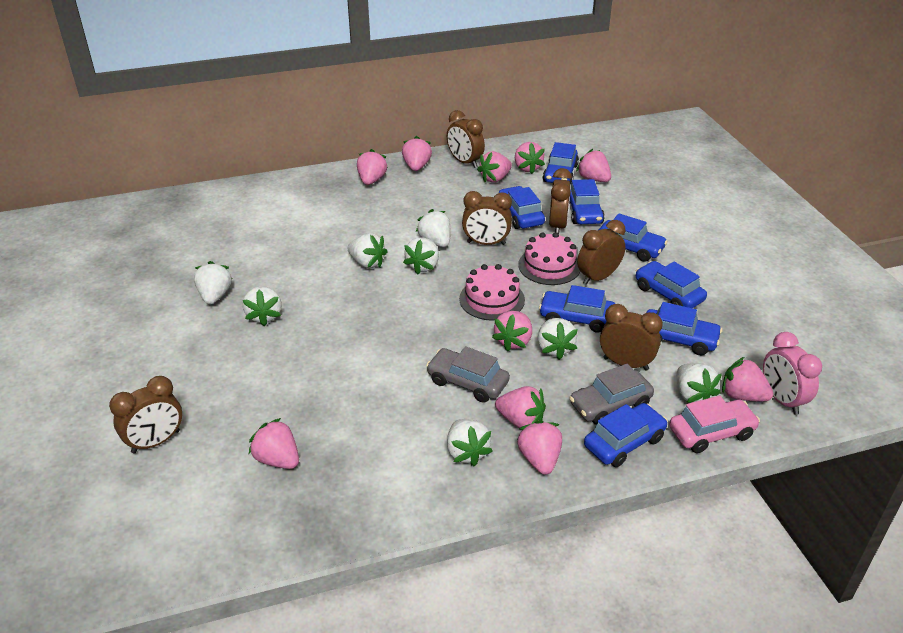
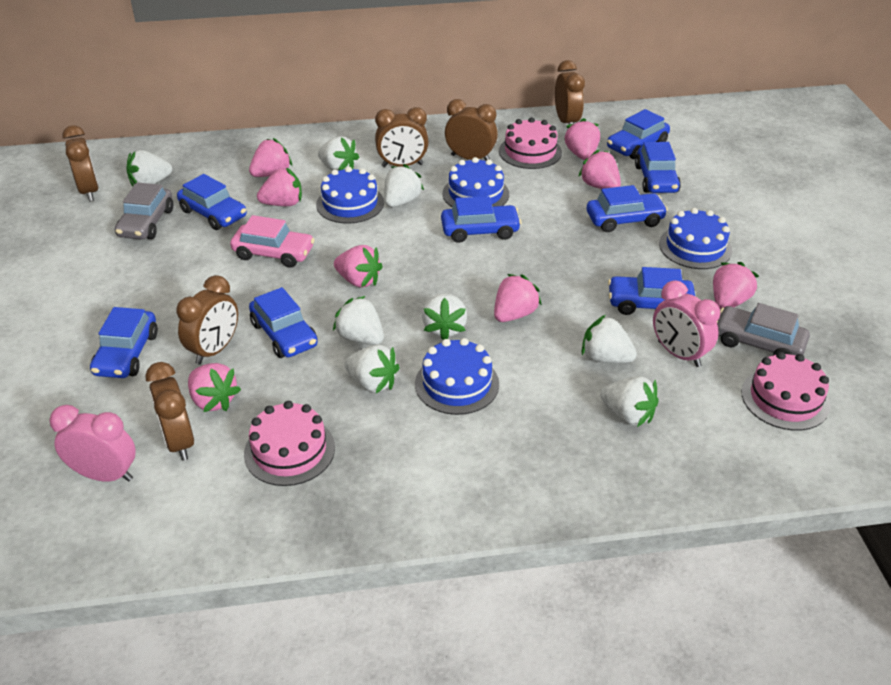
blue cake: none = 0 -> [316,167,384,224] [415,338,499,415] [443,157,509,207] [659,208,732,269] = 4
pink cake: [459,264,525,321] [518,232,580,285] = 2 -> [244,401,335,486] [499,117,562,169] [741,352,830,430] = 3
pink clock: [763,332,822,415] = 1 -> [50,405,136,482] [653,280,720,367] = 2
pink strawberry: [248,418,299,469] [357,149,388,185] [402,136,432,171] [477,151,512,183] [492,311,532,352] [495,386,546,428] [515,142,545,174] [517,420,562,475] [576,149,611,182] [722,357,773,401] = 10 -> [188,363,241,412] [249,138,292,177] [257,167,302,206] [334,245,383,288] [494,274,542,322] [564,118,600,160] [578,150,621,189] [713,262,759,309] = 8

